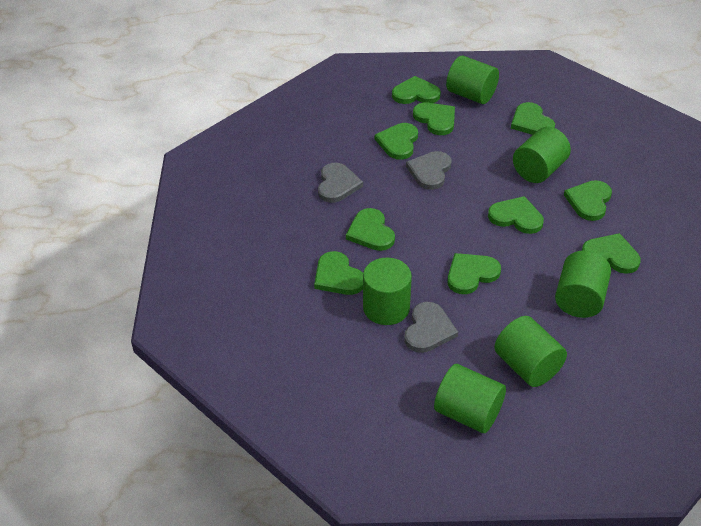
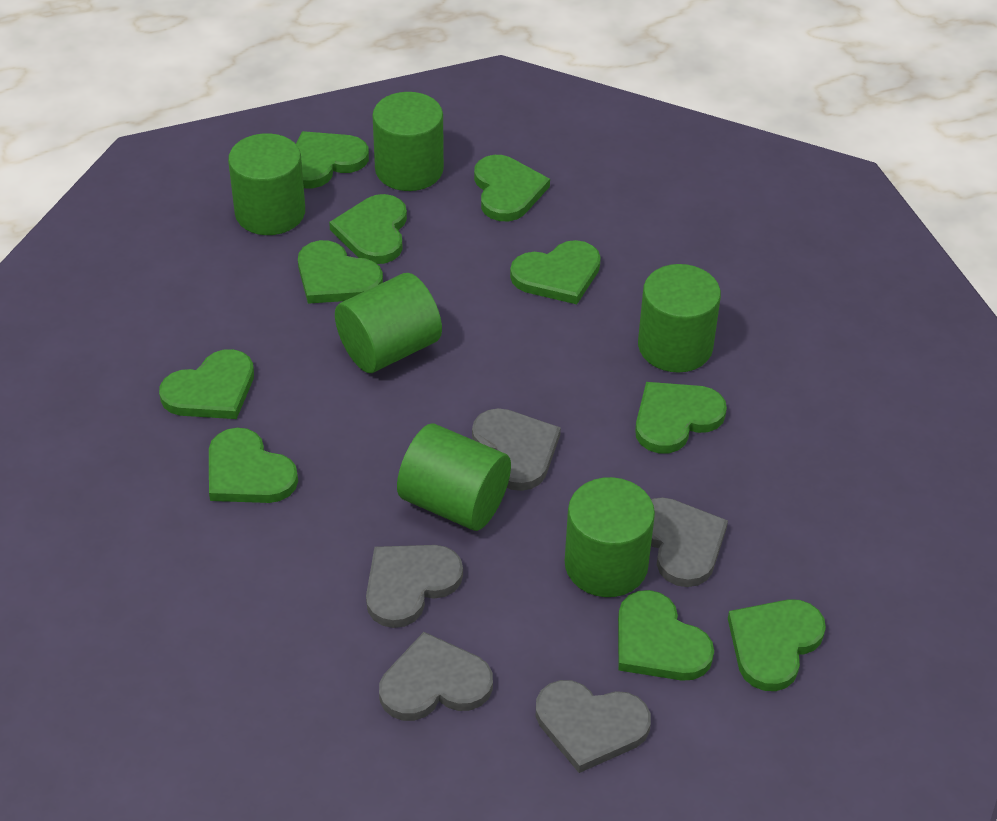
grey heart: [318,163,363,203] [404,302,458,353] [406,151,452,190] = 3 -> [366,545,463,628] [379,632,493,721] [472,408,561,491] [536,680,651,773] [651,497,728,587] = 5

